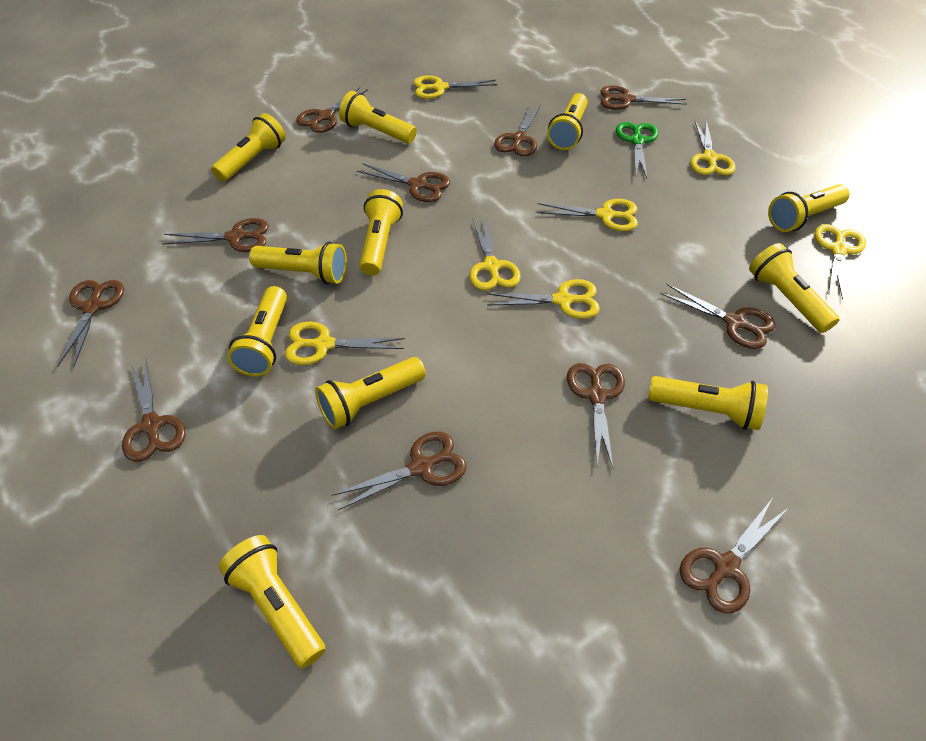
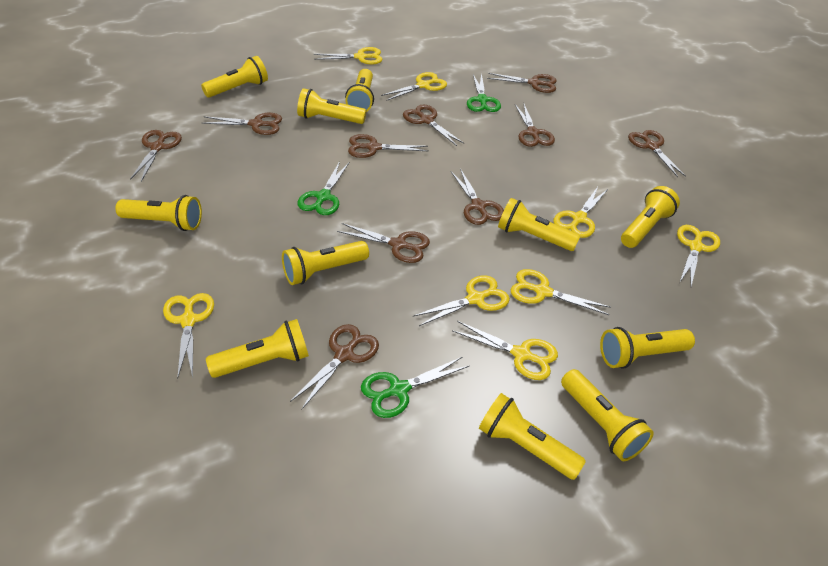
brown scissors: [58,280,124,366] [122,359,185,462] [162,218,269,252] [296,87,368,133] [332,432,467,510] [357,163,450,202] [494,105,541,156] [567,363,625,469] [600,85,687,110] [660,284,776,349] [680,499,787,613] = 11 -> [130,130,182,182] [202,113,282,135] [290,324,379,410] [337,223,430,263] [348,134,428,158] [403,105,464,146] [451,169,504,225] [487,73,557,93] [515,104,555,147] [628,130,686,177] = 10
green scissors: [616,122,658,178] = 1 -> [298,161,349,215] [361,357,469,418] [467,73,501,112] = 3
yellow scissors: [285,322,405,365] [413,75,498,99] [470,218,521,290] [487,279,600,319] [537,199,638,231] [690,120,736,175] [814,224,866,300] = 7 -> [163,293,214,379] [314,47,383,65] [381,72,447,101] [414,275,510,326] [452,321,558,380] [510,269,611,315] [553,187,608,238] [677,225,720,287] = 8

